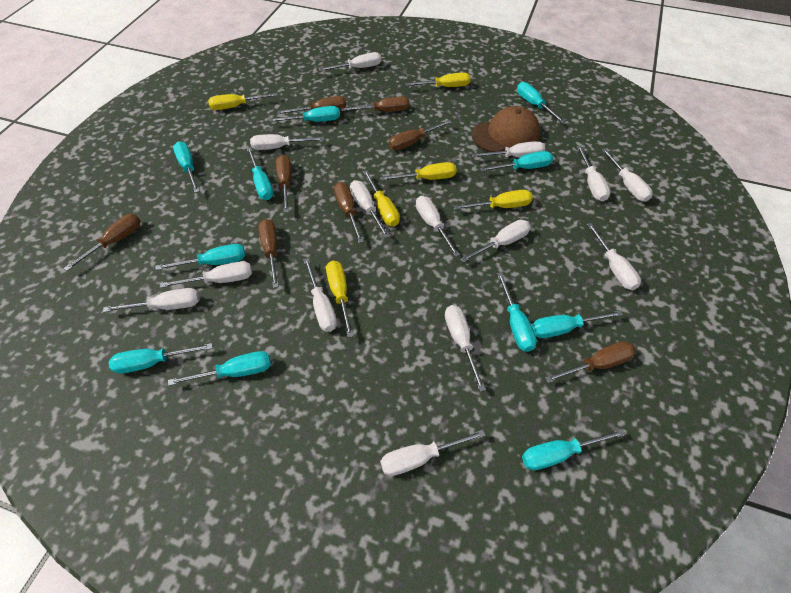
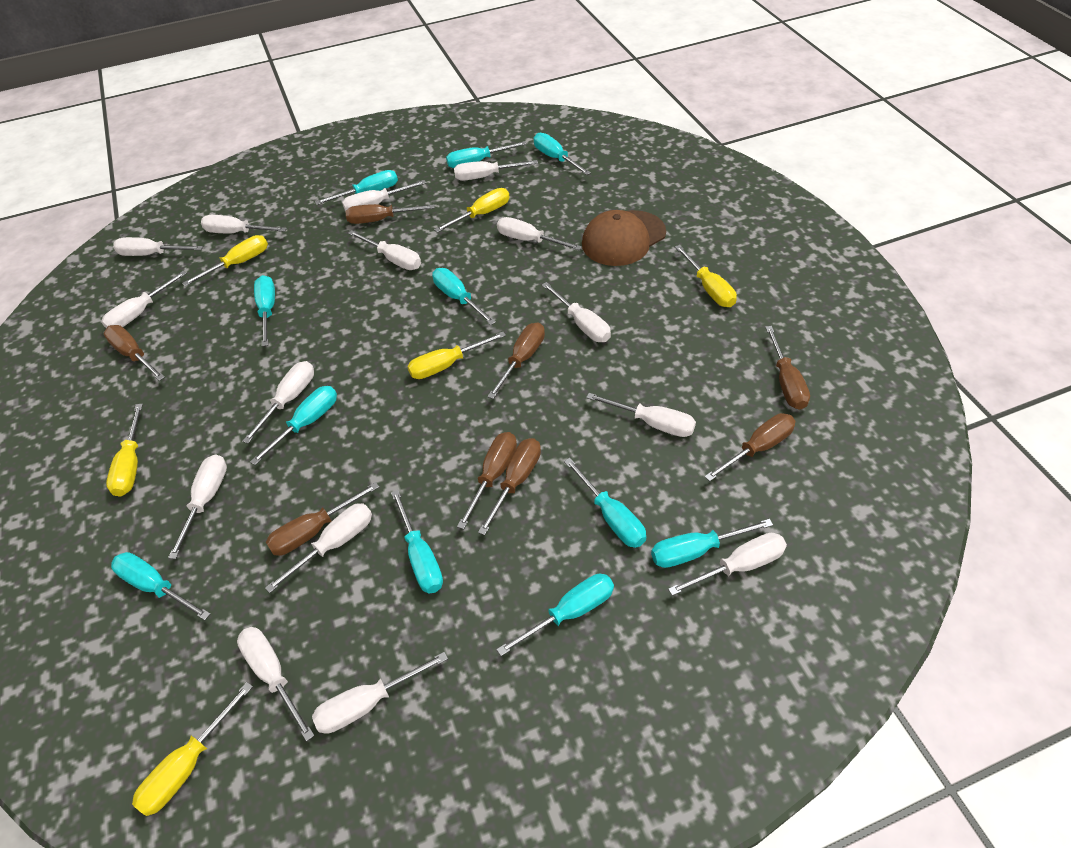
white screwdriver: [103,288,200,312] [160,261,252,288] [250,134,324,150] [303,258,337,332] [319,52,382,71] [350,180,390,238] [380,430,486,476] [416,196,460,257] [445,305,486,392] [460,220,531,263] [471,141,545,158] [577,146,611,202] [586,223,641,290] [601,148,653,202] = 14 -> [101,271,187,328] [113,237,203,256] [168,454,227,559] [201,215,287,233] [237,627,315,741] [242,361,314,444] [265,503,372,593] [312,652,448,734] [342,180,426,211] [348,230,421,270] [454,160,538,181] [497,217,582,250] [542,282,611,342] [586,393,696,437] [668,533,787,596] = 15

